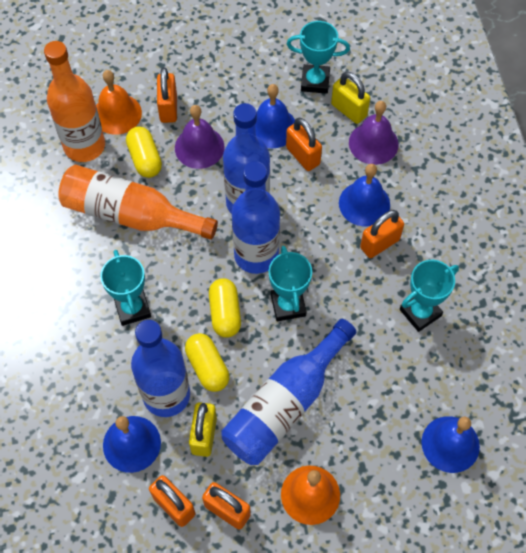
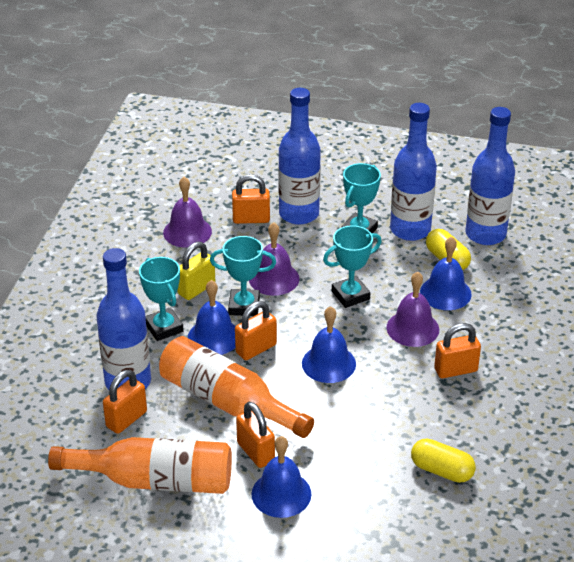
orange bell: [96,70,142,135] [281,466,340,525] = 2 -> none = 0
purple bell: [175,105,225,169] [349,101,399,165] = 2 -> [163,177,212,248] [249,222,300,296] [386,272,439,347] = 3
yellow capsule: [126,126,162,178] [185,333,229,392] [209,278,241,338] = 3 -> [411,439,476,483] [426,229,471,270] = 2
yellow padlock: [189,402,217,457] [331,71,370,124] = 2 -> [177,242,215,300] = 1

